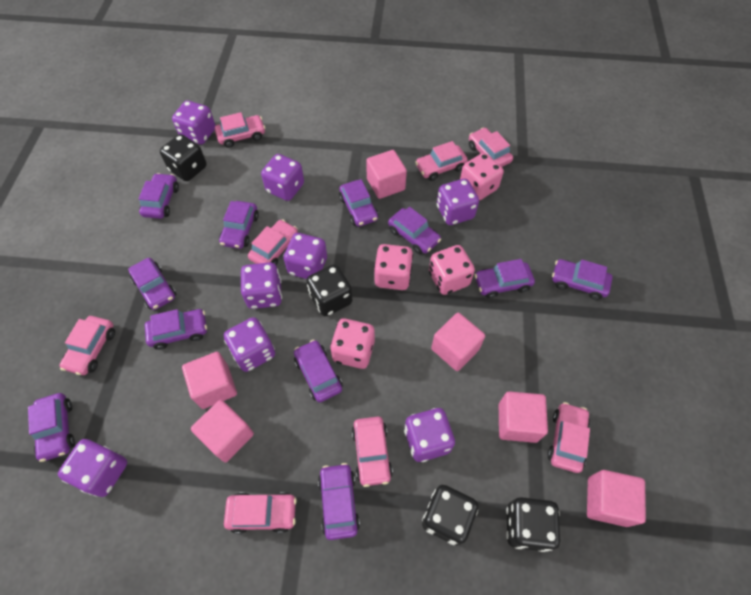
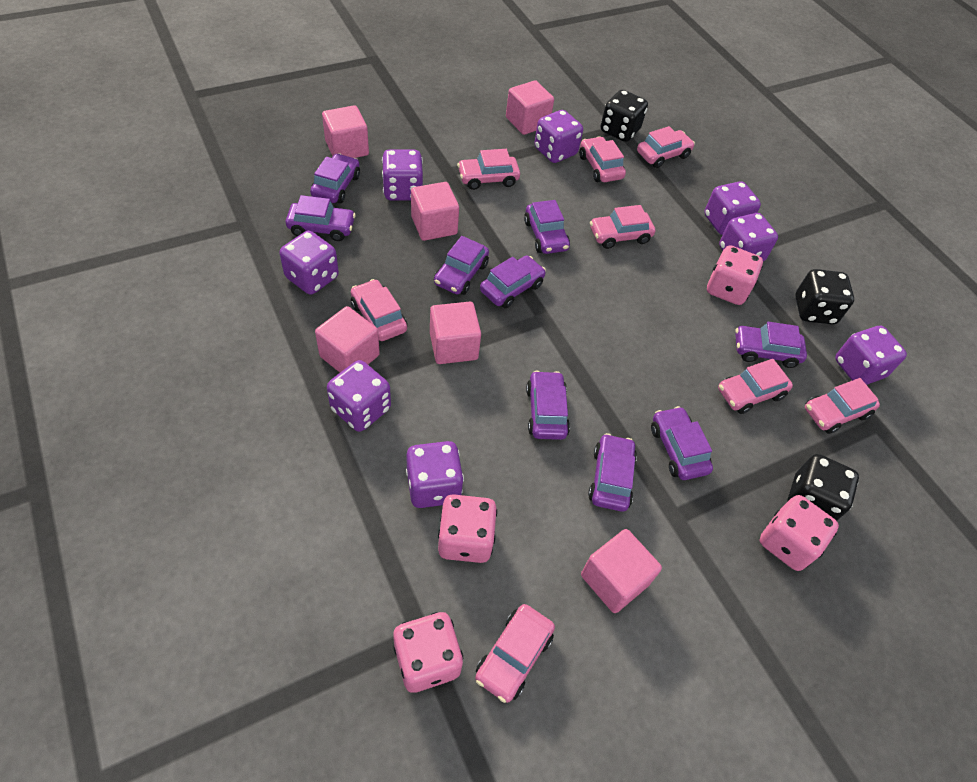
black dice: [160,134,207,181] [307,265,352,316] [422,485,478,546] [506,497,560,552] = 4 -> [601,90,648,142] [787,454,859,521] [795,269,854,324] = 3
purple car: [28,393,75,462] [128,258,176,310] [138,173,179,219] [145,309,207,350] [219,201,259,249] [294,340,343,403] [318,463,360,540] [339,179,378,227] [388,207,441,254] [475,259,535,299] [552,259,613,300] = 11 -> [286,195,356,241] [310,153,360,204] [434,236,489,295] [480,256,546,308] [524,200,570,254] [526,371,570,440] [588,433,637,512] [651,406,713,480] [735,322,807,368] = 9

